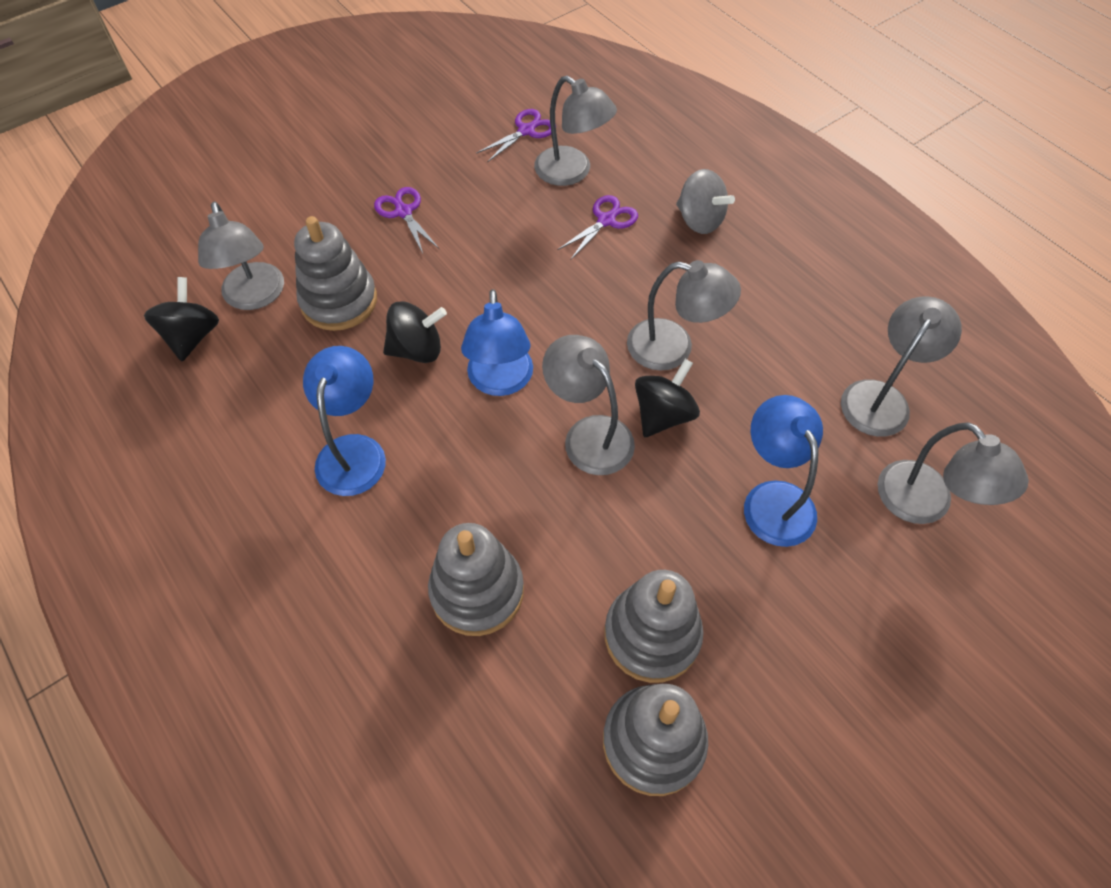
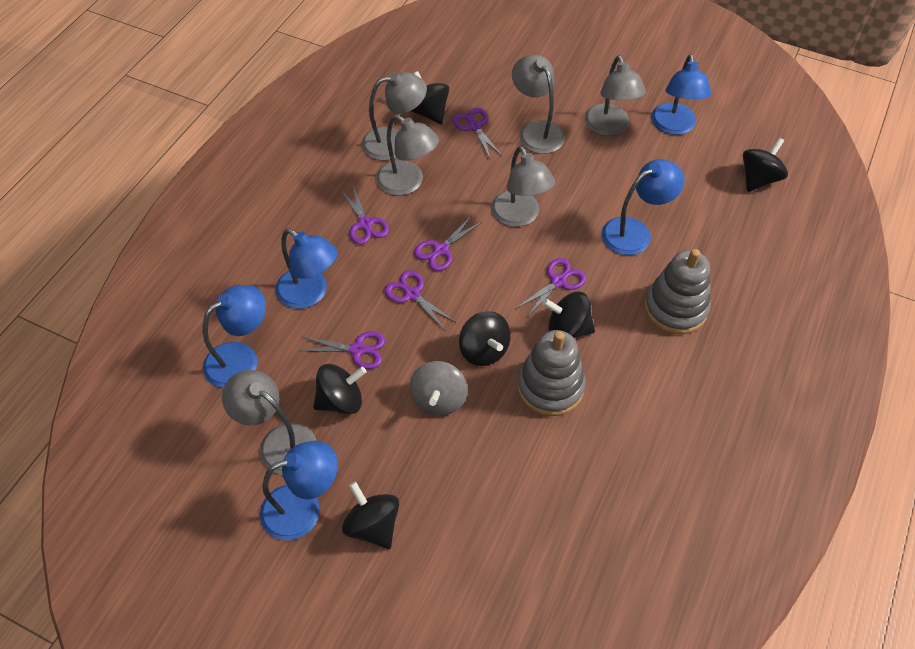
black spinning top: [144,277,219,361] [383,301,447,363] [635,359,700,437] = 3 -> [313,364,367,415] [342,482,399,549] [411,71,449,125] [459,311,511,366] [542,292,595,338] [743,138,788,192] = 6
blue lamp: [303,346,386,496] [461,289,533,396] [744,395,823,547] = 3 -> [203,285,266,388] [260,441,338,540] [275,229,338,309] [602,159,685,255] [651,54,711,135] = 5
grey stacking toy: [294,216,377,331] [428,523,524,636] [603,684,708,796] [604,570,703,683] = 4 -> [517,330,586,416] [644,249,711,334] = 2
purple scissors: [374,187,439,253] [477,109,551,163] [557,195,638,259] = 3 -> [299,331,385,369] [340,185,389,244] [385,270,457,330] [414,215,483,271] [452,108,502,160] [516,258,586,316] = 6

